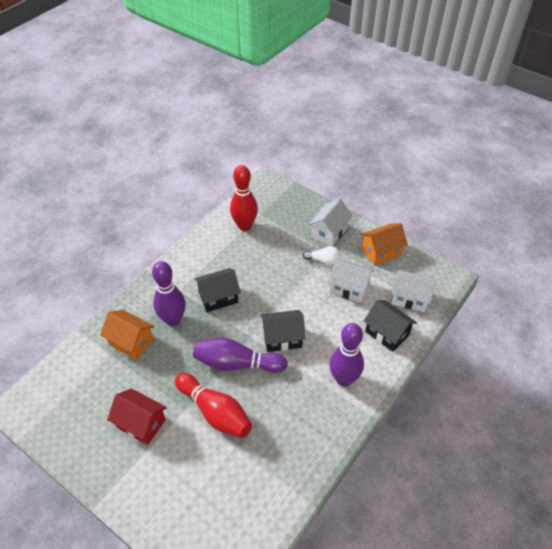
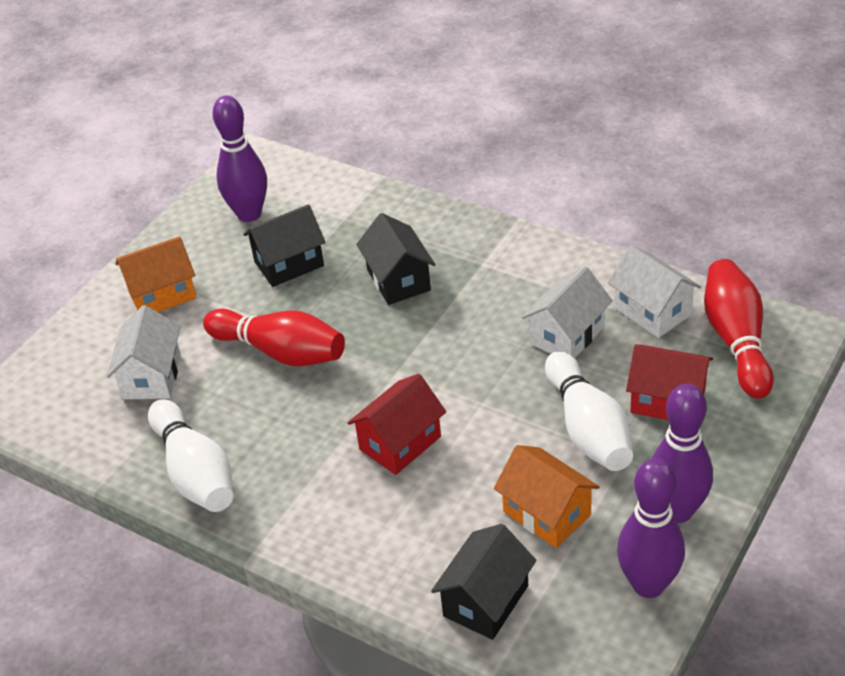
red house: [107,388,167,445] = 1 -> [347,374,446,475] [626,344,713,420] = 2
white bowling pin: none = 0 -> [148,399,233,512] [545,351,633,471] = 2
white light bulb: [303,246,340,266] = 1 -> none = 0

